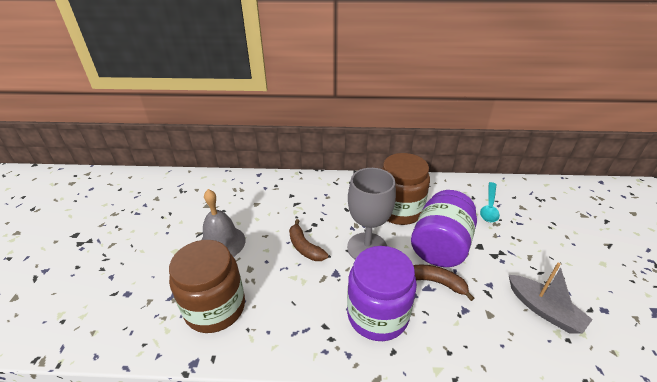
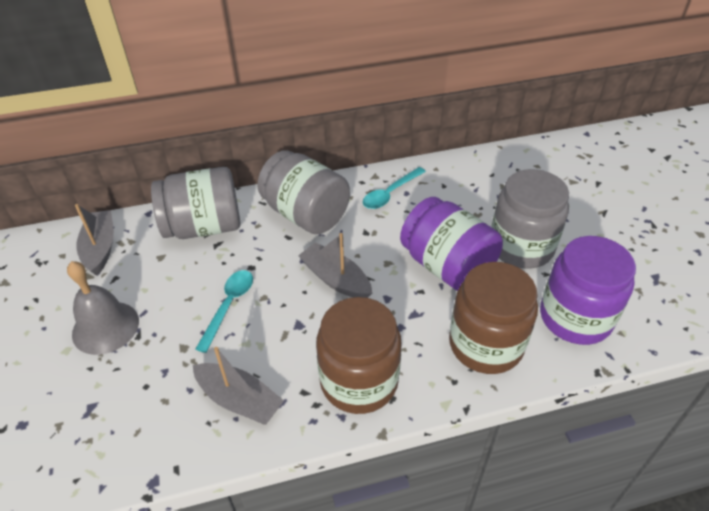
brown banana: [289,219,328,261] [413,265,474,301] = 2 -> none = 0
grey boat: [509,263,593,334] = 1 -> [75,204,114,276] [193,347,284,424] [298,233,372,298] = 3
grey goblet: [347,168,396,259] = 1 -> none = 0
grey jar: none = 0 -> [151,167,240,239] [257,150,350,234] [491,169,569,268] = 3
turquoise spoon: [480,182,500,222] = 1 -> [196,270,253,353] [363,167,426,209] = 2

